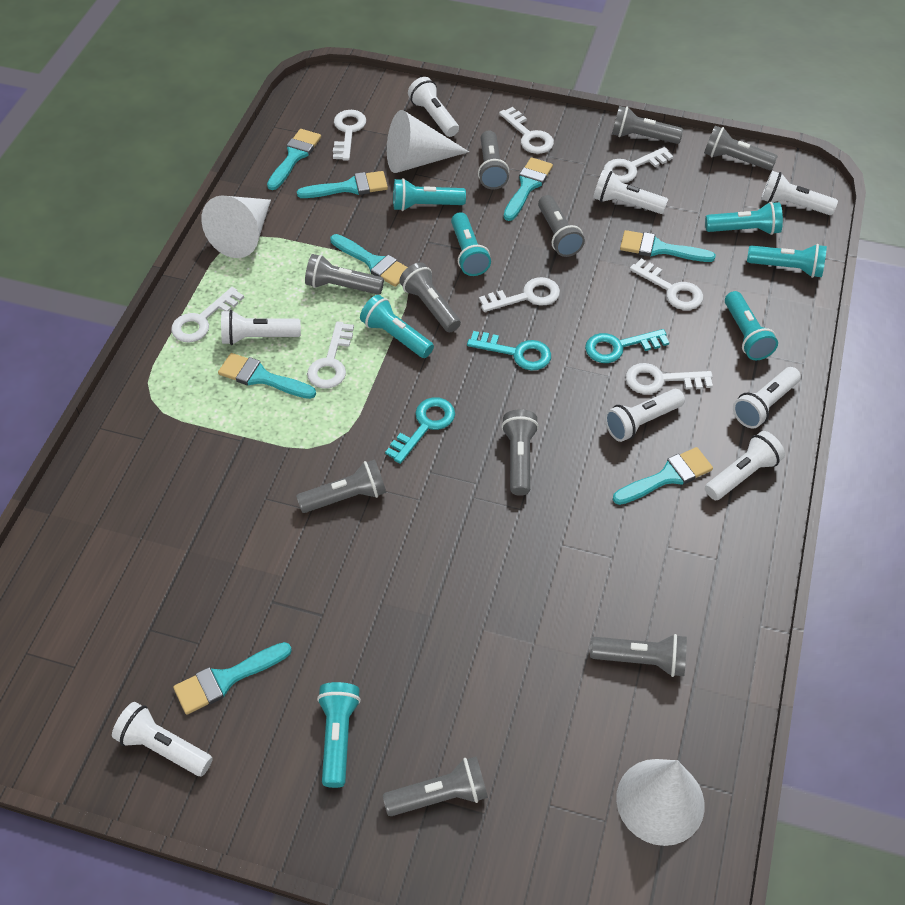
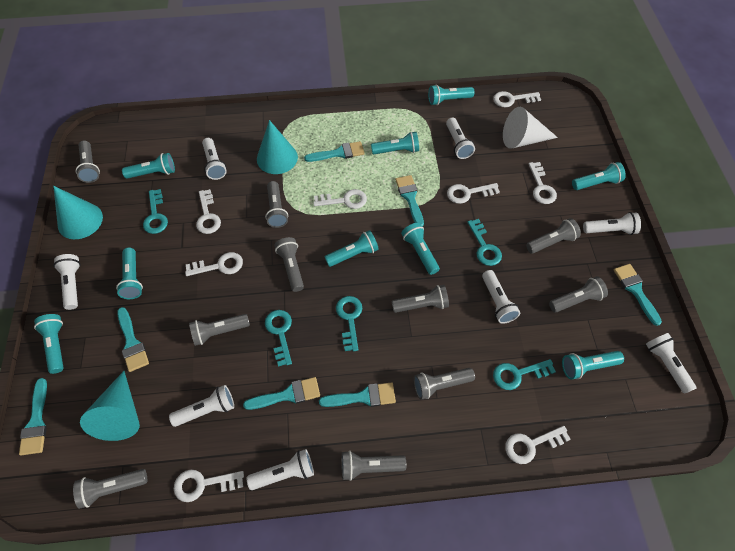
turquoise brush: [173,642,292,715] [218,353,316,399] [267,129,321,190] [297,171,388,198] [330,234,408,287] [504,157,553,221] [613,447,713,505] [620,230,716,262] = 8 -> [19,378,47,455] [117,307,149,372] [243,377,320,410] [304,141,365,162] [319,382,396,407] [395,175,424,227] [614,264,662,326] = 7
turquoise cone: none = 0 -> [53,186,103,239] [80,371,140,441] [257,120,298,174] = 3
turquoise flashlight: [317,682,361,788] [360,295,434,358] [393,178,466,211] [451,212,491,276] [705,202,783,235] [725,291,778,360] [747,244,827,278] = 7 -> [34,314,64,374] [116,248,143,299] [122,153,175,179] [325,230,379,267] [371,132,419,154] [401,223,440,275] [428,85,475,105] [562,351,624,380] [572,162,626,190] = 9
turquoise key: [385,397,455,464] [467,331,551,370] [585,329,669,363] = 3 -> [143,189,168,234] [265,310,292,367] [336,296,362,351] [467,219,502,266] [493,359,556,390] = 5
white cone: [201,195,271,258] [387,110,469,173] [616,759,705,846] = 3 -> [503,107,558,149] = 1

